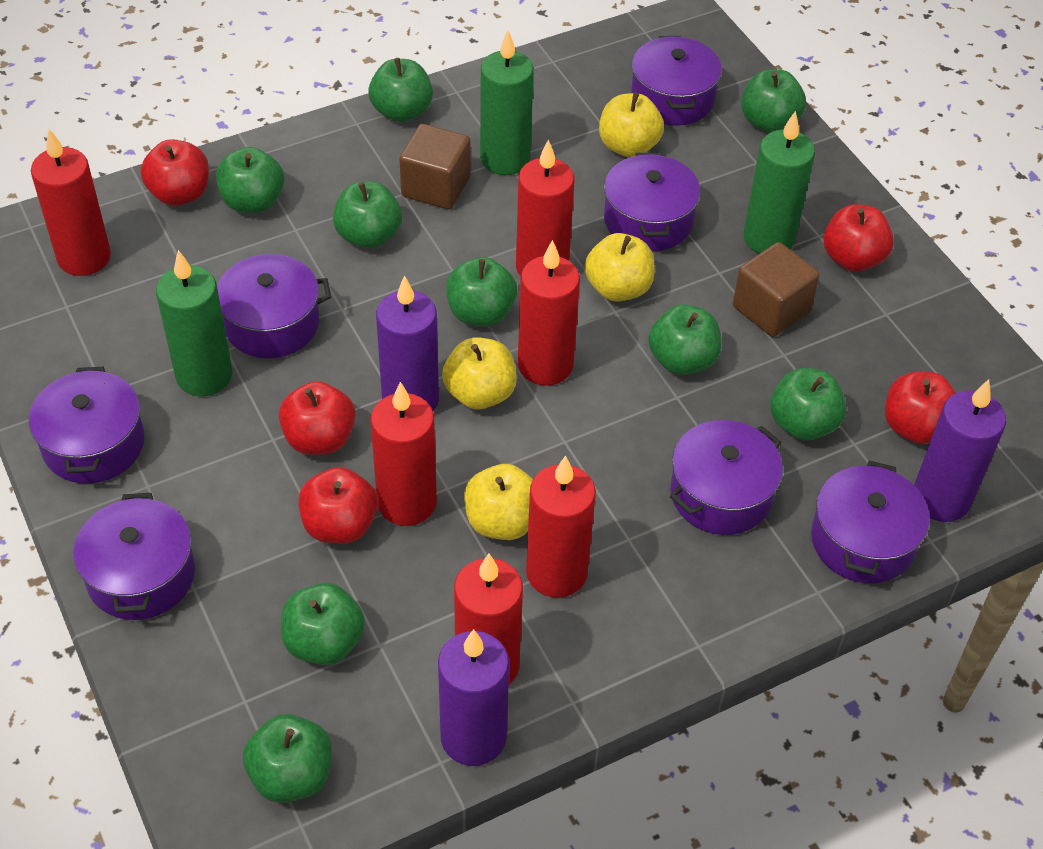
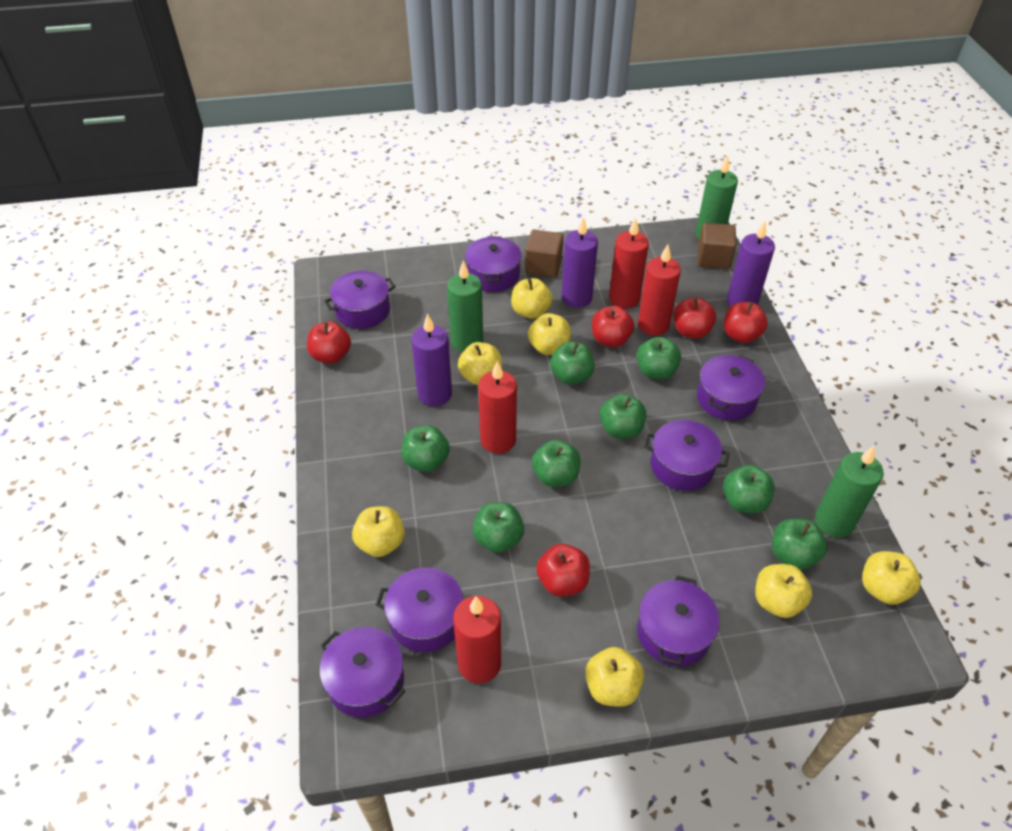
green apple: [216,147,284,213] [243,714,332,803] [281,583,365,665] [333,181,402,248] [368,58,433,122] [446,257,517,326] [648,304,721,375] [742,69,806,133] [770,368,846,441] = 9 -> [401,425,450,472] [472,502,524,553] [532,440,581,487] [550,342,594,385] [599,394,647,439] [636,337,681,379] [723,465,775,513] [772,518,827,570] = 8
red candle: [31,129,111,276] [371,382,437,526] [454,554,523,685] [516,140,574,276] [518,240,580,386] [526,455,596,598] = 6 -> [453,596,501,683] [478,361,517,454] [609,217,649,309] [638,245,681,336] = 4
yellow apple: [442,337,517,409] [464,464,533,540] [585,233,655,302] [599,93,664,157] = 4 -> [352,506,405,557] [458,342,502,385] [511,278,553,319] [528,313,571,355] [585,647,644,707] [755,564,812,618] [862,551,921,605] = 7

